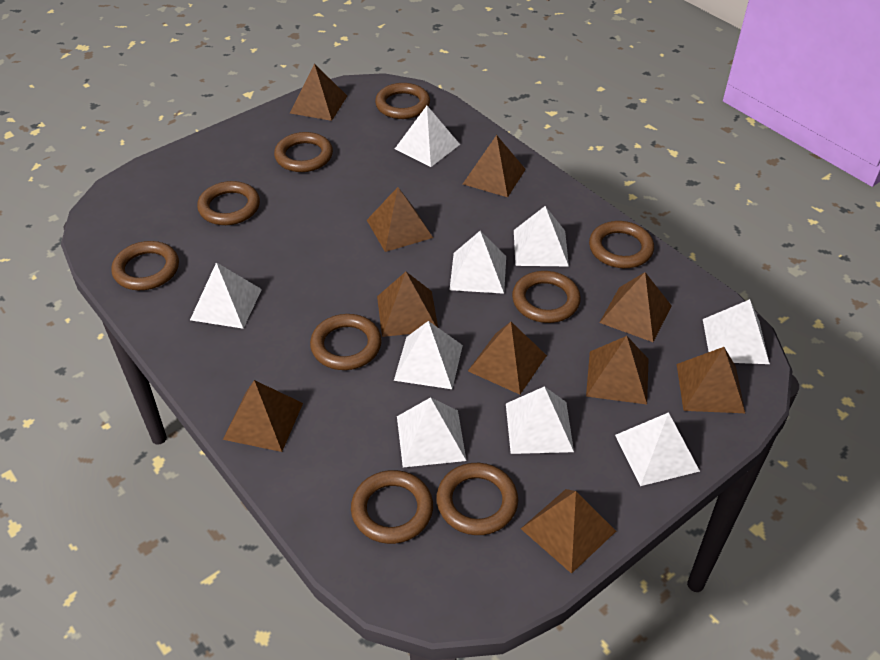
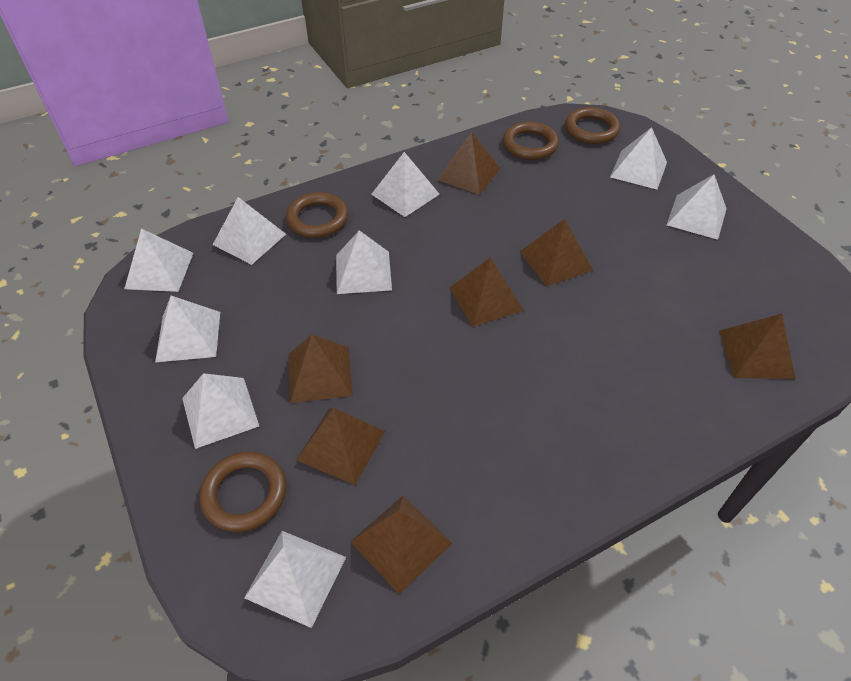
brown pyramid: [223,380,303,452] [290,64,347,121] [367,187,433,252] [377,272,438,337] [463,135,526,197] [468,322,547,395] [521,489,616,574] [586,336,649,404] [599,272,672,342] [677,347,745,413] = 10 -> [289,334,353,403] [296,408,385,485] [350,495,452,594] [437,132,500,195] [450,257,524,327] [520,219,593,287] [719,314,796,379] = 7
brown ring: [111,241,179,290] [197,181,260,225] [274,132,333,172] [310,314,382,370] [351,470,433,544] [375,83,430,119] [436,463,518,535] [512,271,581,323] [589,221,654,268] = 9 -> [200,452,286,532] [286,192,348,238] [503,122,559,160] [565,107,620,144] = 4

